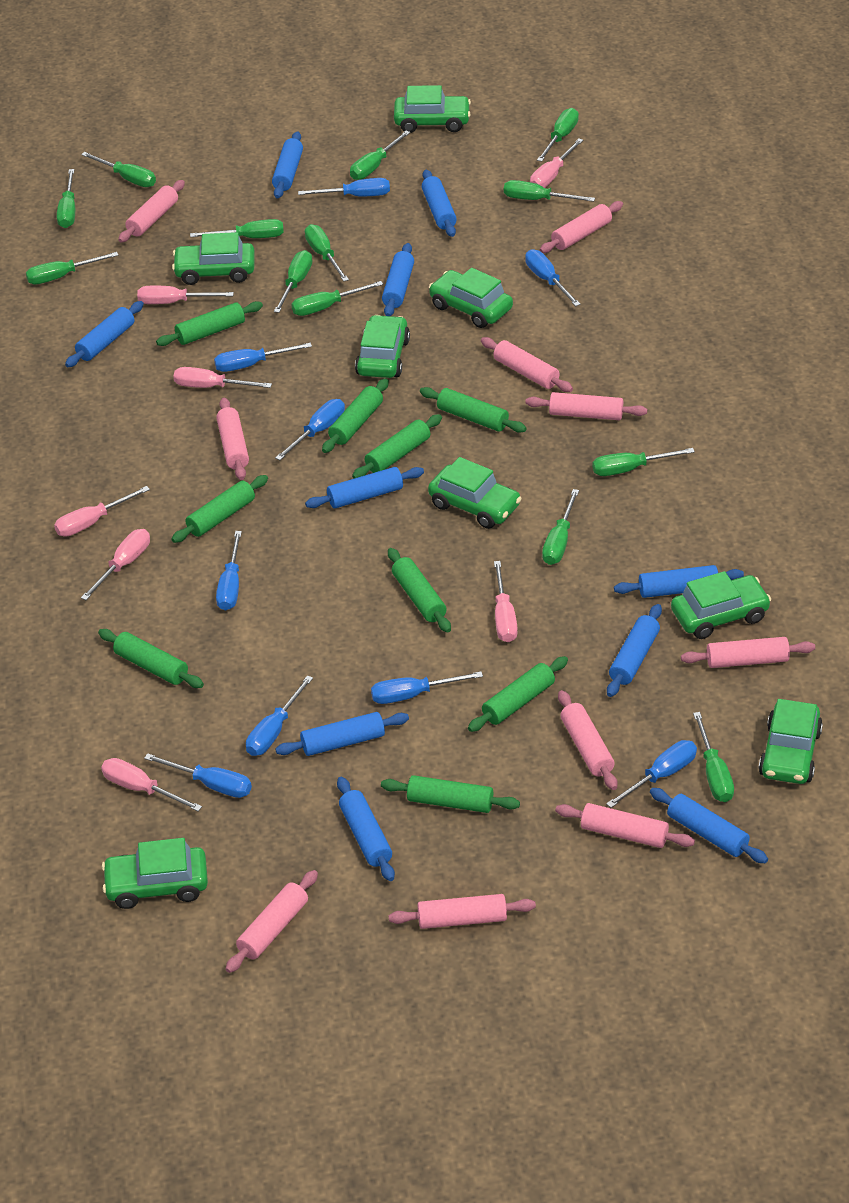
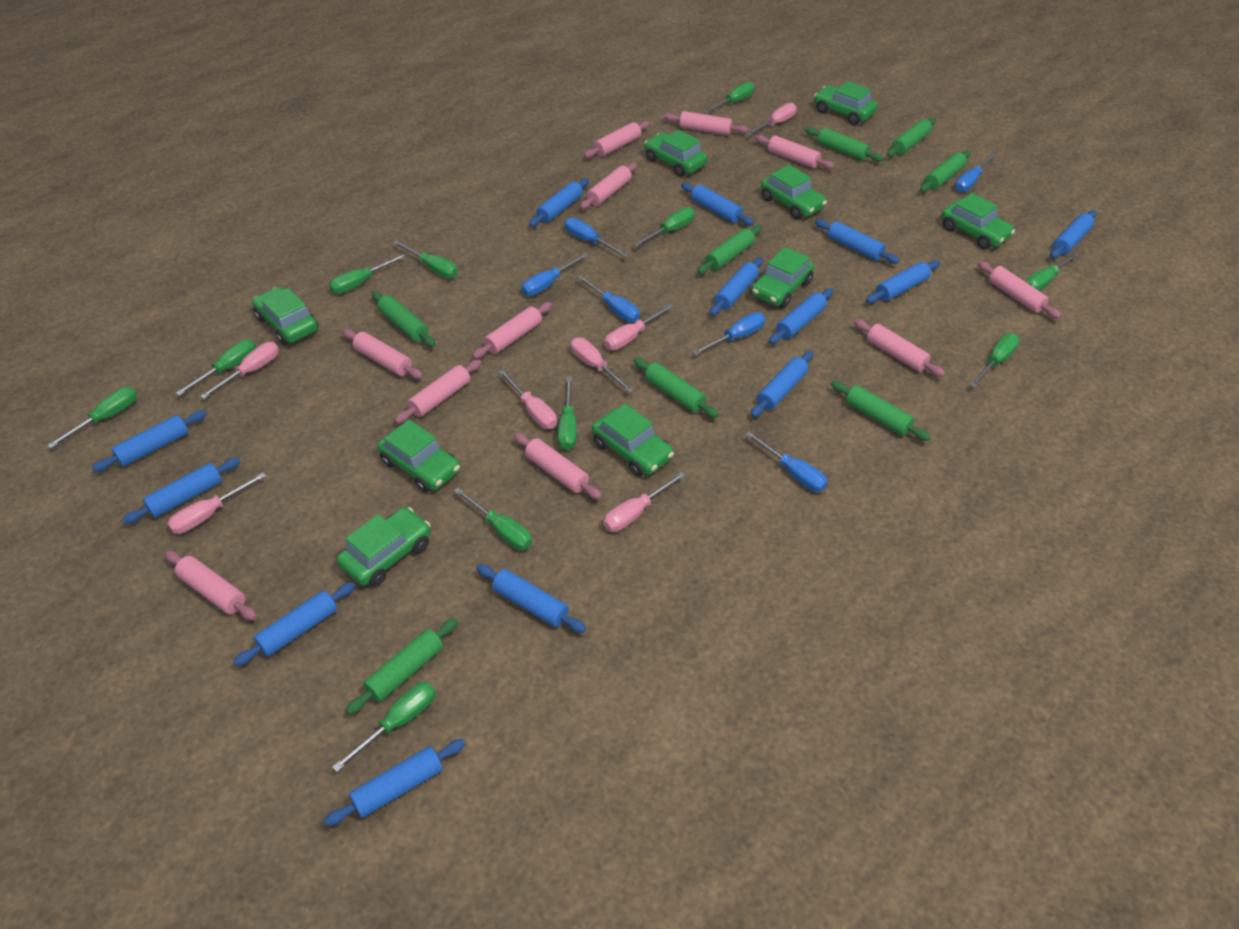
blue rolling pin: [65,301,144,367] [272,131,303,199] [275,712,409,756] [305,467,424,508] [337,777,395,881] [382,243,414,316] [422,170,457,237] [607,604,662,697] [614,565,744,598] [650,788,768,863] = 10 -> [92,410,207,472] [122,458,241,524] [233,582,355,666] [324,739,465,826] [476,564,586,633] [529,178,589,227] [681,182,754,226] [710,257,763,316] [751,351,813,417] [769,288,833,344] [815,219,899,264] [866,260,940,303] [1050,210,1096,259] = 13
blue screwdriver: [144,753,252,798] [214,343,312,372] [216,531,242,611] [246,675,313,756] [275,399,345,460] [298,178,390,196] [371,672,483,704] [525,249,581,306] [606,740,697,808] = 9 -> [521,253,588,296] [565,218,628,257] [577,275,640,322] [693,312,765,355] [745,431,828,492] [955,154,996,192] = 6
green car: [102,838,208,909] [172,232,255,285] [355,315,410,378] [394,85,471,133] [428,457,522,529] [429,268,513,328] [671,571,771,639] [759,699,823,784] = 8 -> [252,287,319,345] [337,507,431,587] [377,420,460,493] [592,404,674,477] [644,130,708,177] [751,247,814,308] [761,165,827,219] [814,81,878,125] [941,193,1015,249] = 9
green rolling pin: [98,629,204,688] [156,301,263,346] [172,475,268,543] [322,378,389,453] [352,414,442,479] [381,775,520,813] [388,548,451,633] [420,387,527,433] [468,656,568,732] = 9 -> [346,618,458,715] [371,291,436,347] [633,358,719,418] [697,225,762,274] [805,127,884,162] [831,381,931,441] [887,117,936,157] [920,150,971,192] = 8
green screwdriver: [26,252,119,285] [57,169,75,228] [81,152,156,187] [190,219,284,238] [274,250,312,313] [291,281,383,316] [305,224,349,281] [350,130,410,180] [504,180,595,202] [537,108,579,162] [542,489,579,565] [592,448,695,476] [693,712,734,802] = 13 -> [47,387,137,448] [176,340,256,396] [329,254,406,294] [332,682,436,772] [393,241,458,278] [454,488,532,550] [558,377,577,450] [633,207,695,247] [704,82,754,113] [970,333,1020,388] [1026,252,1080,291] = 11
pink rolling pin: [118,180,185,242] [216,398,249,480] [226,870,318,973] [388,894,536,929] [481,337,573,392] [526,392,647,420] [540,201,623,253] [555,803,695,848] [558,690,618,790] [681,637,815,668] = 10 -> [165,551,257,620] [343,329,423,379] [395,359,482,424] [472,302,552,359] [514,433,602,500] [580,163,637,209] [584,121,650,158] [664,111,748,135] [755,135,835,169] [854,319,945,377] [978,261,1061,319] = 11

